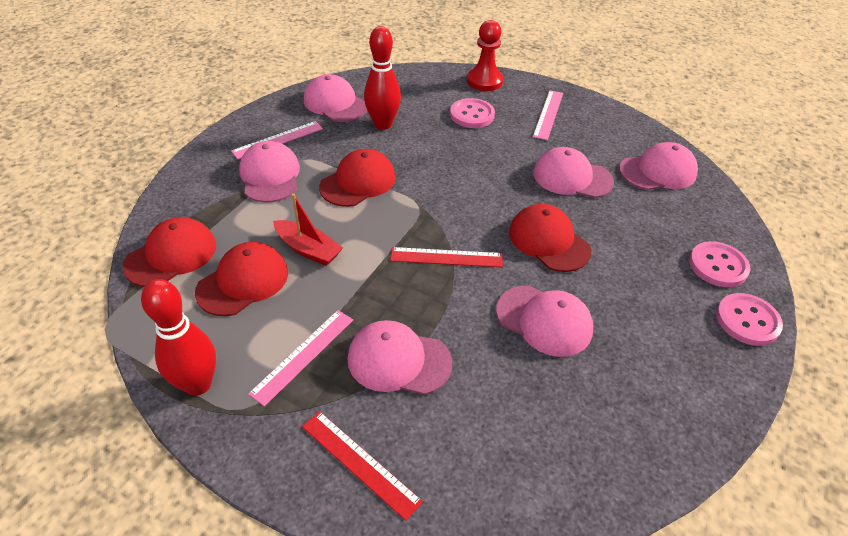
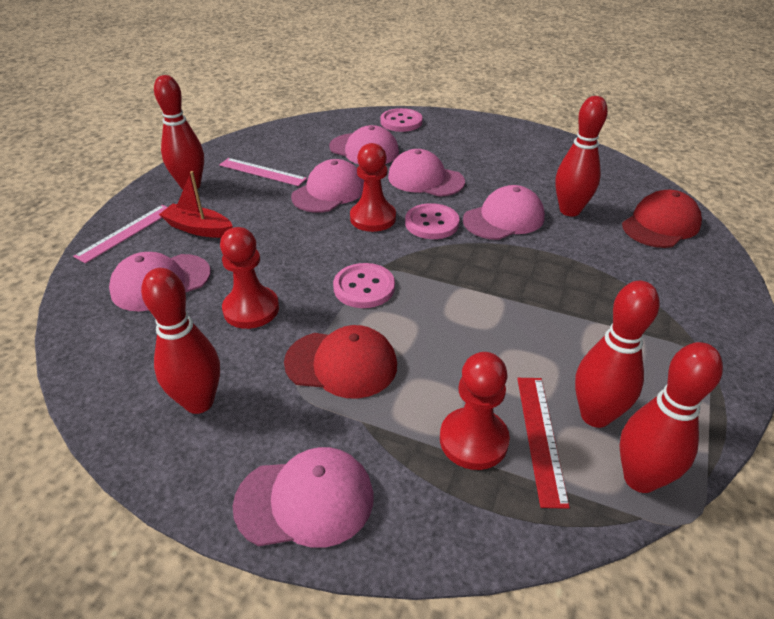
pink ruler: [231,121,323,160] [248,310,353,406] [533,90,563,140] = 3 -> [73,205,168,263] [219,158,307,186] = 2
red bowling pin: [141,279,216,396] [364,26,401,130] = 2 -> [141,268,220,414] [154,75,204,190] [555,96,608,217] [575,281,660,428] [619,342,723,493] = 5
red cap: [123,217,216,287] [195,242,288,316] [319,149,396,207] [509,204,591,272] = 4 -> [284,325,397,399] [622,190,702,248] = 2
red pawn: [467,20,503,91] = 1 -> [220,227,279,329] [350,143,396,232] [440,352,510,470] = 3
red ruler: [302,411,423,521] [390,247,503,267] = 2 -> [517,378,570,509] = 1

